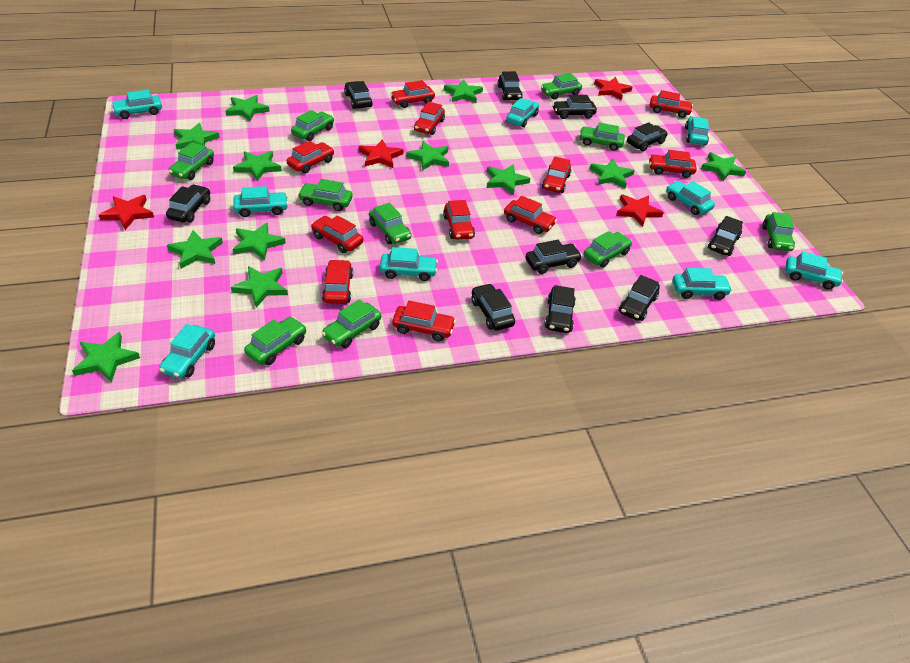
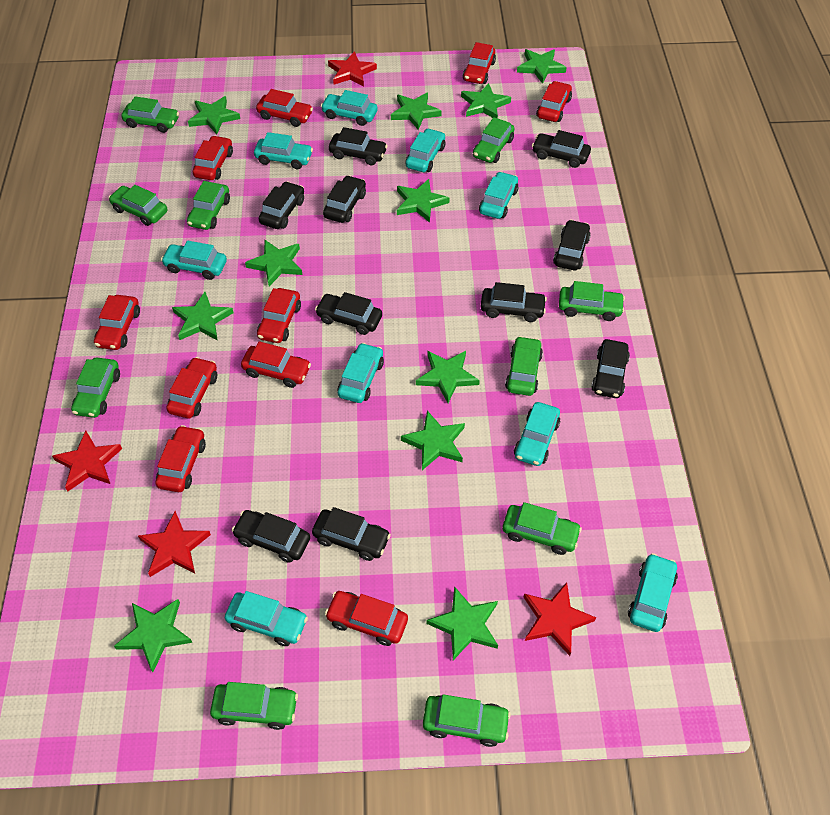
green star: [72,332,140,383] [167,230,223,269] [174,123,220,150] [226,95,269,121] [231,266,288,308] [233,151,282,181] [233,223,286,261] [406,141,449,171] [444,79,483,103] [487,164,530,195] [590,159,635,189] [701,152,746,181] = 12 -> [114,599,193,672] [172,292,234,341] [188,96,240,134] [245,240,303,286] [391,92,442,130] [397,179,450,223] [401,411,465,470] [416,351,480,403] [426,586,498,660] [461,83,511,118] [517,49,567,84] = 11
red car: [287,141,334,174] [311,215,363,253] [322,259,353,304] [390,80,435,108] [392,301,456,341] [414,102,445,135] [443,200,475,240] [504,196,557,234] [542,156,571,193] [649,150,697,178] [650,90,693,118] = 11 -> [94,295,140,350] [155,425,206,492] [166,357,217,418] [193,136,233,180] [241,341,311,388] [256,89,313,127] [257,288,301,343] [325,591,408,646] [463,42,496,84] [536,81,572,122] = 10

